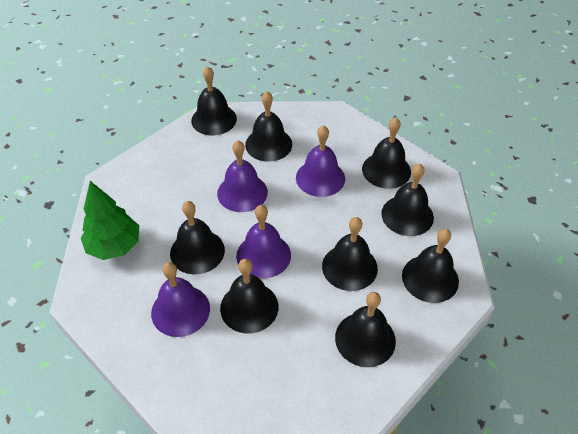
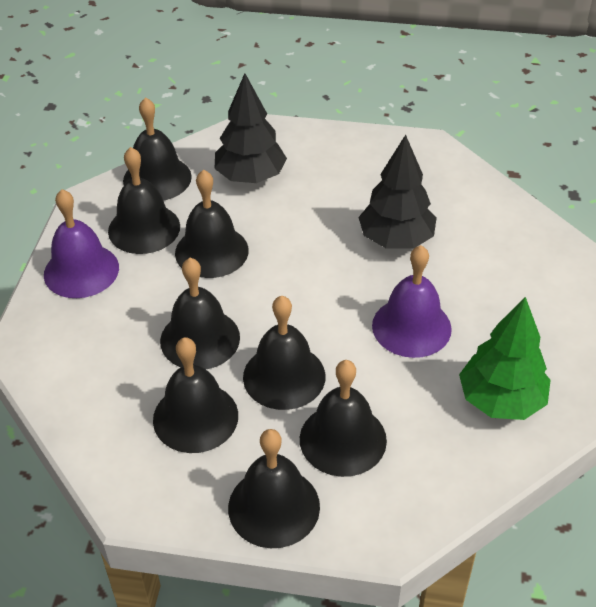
black bell: [170,201,225,275] [191,66,237,135] [220,259,278,333] [245,92,292,162] [322,217,378,291] [335,292,396,367] [362,118,411,189] [381,164,434,236] [402,229,459,303] = 9 -> [108,147,180,254] [123,97,192,201] [153,337,238,453] [160,258,240,369] [175,170,249,278] [228,429,320,548] [243,296,325,410] [300,360,387,477] = 8
black tree: none = 0 -> [215,73,287,183] [359,135,437,249] = 2
purple bell: [151,262,210,337] [217,140,268,212] [236,205,291,279] [296,125,345,197] = 4 -> [44,189,119,298] [372,245,452,358] = 2

